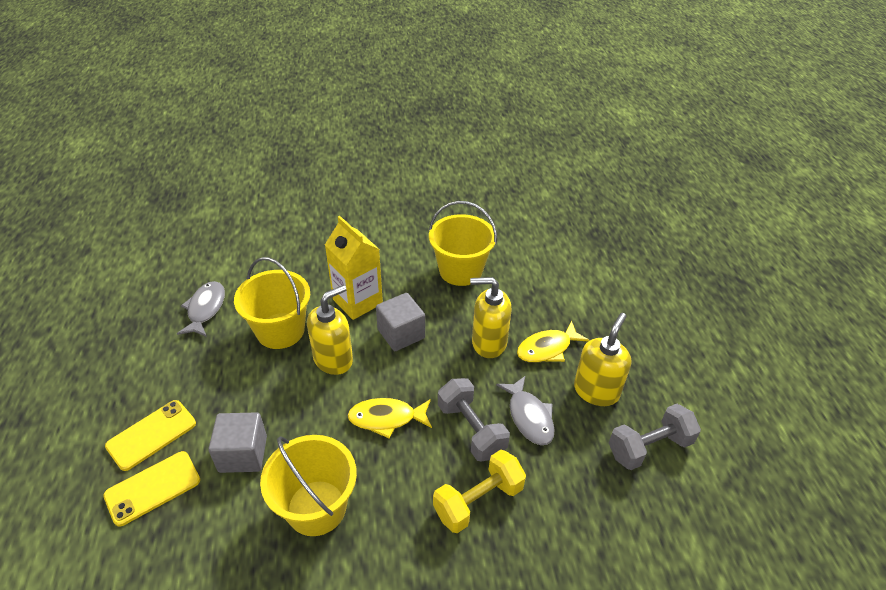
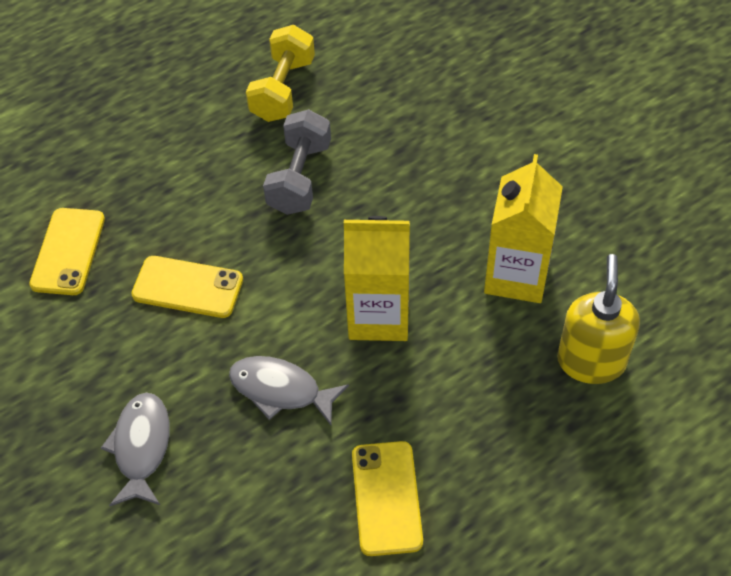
grey cube: [208,412,267,473] [376,293,425,351] = 2 -> none = 0
grey dumbbell: [438,378,510,462] [609,404,701,470] = 2 -> [263,109,331,215] = 1
yellow bucket: [234,257,310,349] [260,435,357,536] [429,201,497,286] = 3 -> none = 0
yellow carton: [325,216,383,320] = 1 -> [344,216,410,341] [484,154,563,303] = 2
yellow fish: [347,398,432,439] [517,321,590,363] = 2 -> none = 0
yellow phone: [103,451,200,527] [105,400,196,471] = 2 -> [29,208,105,295] [131,256,243,318] [352,441,423,556] = 3
yellow soap dispenser: [307,285,353,375] [470,277,512,358] [574,313,631,406] = 3 -> [557,254,640,384] = 1

